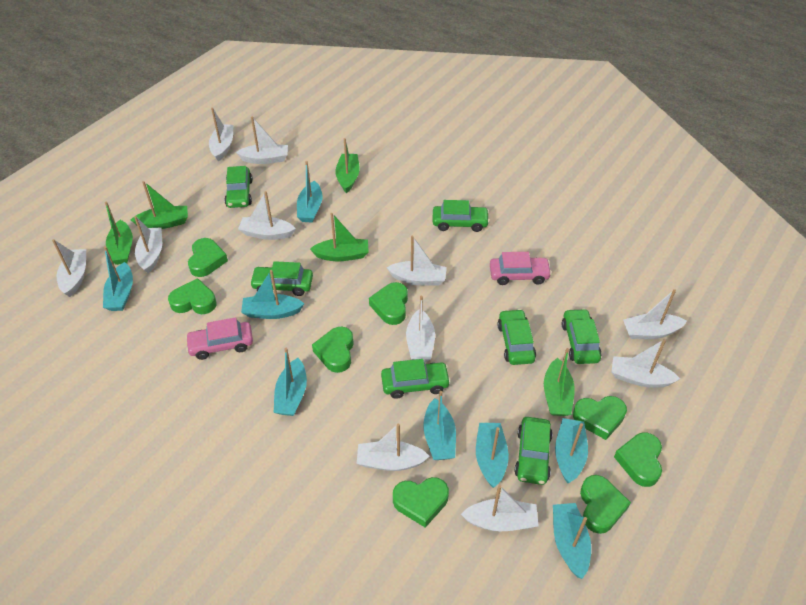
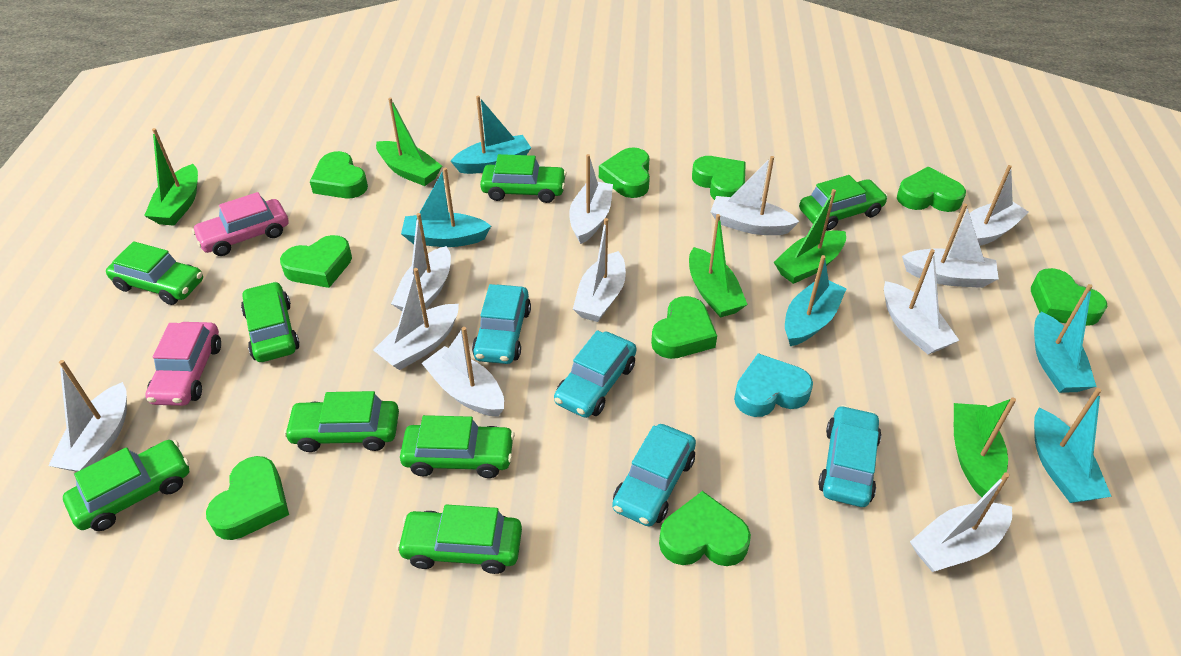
green car: [224,166,253,208] [250,261,313,296] [381,359,451,399] [433,200,490,232] [497,309,536,365] [514,417,553,485] [562,309,602,364] = 7 -> [63,440,190,531] [106,241,203,305] [241,281,300,362] [284,391,399,452] [396,505,522,574] [400,415,515,478] [480,154,567,203] [799,175,888,231] = 8
green heart: [168,278,216,314] [188,238,228,277] [312,326,354,373] [369,282,408,325] [393,477,449,528] [573,396,627,440] [580,475,631,534] [614,433,662,487] = 8 -> [206,456,289,540] [280,235,352,288] [310,151,368,198] [599,147,650,198] [651,296,717,359] [659,491,751,566] [692,156,746,200] [897,167,966,212] [1031,268,1107,326] = 9
turquoise boat: [103,246,133,311] [241,270,304,319] [273,348,307,416] [297,161,323,222] [424,391,456,460] [476,423,509,488] [553,503,591,579] [555,418,588,483] = 8 -> [401,168,491,247] [451,96,531,174] [785,255,847,346] [1034,284,1097,393] [1034,388,1112,503] = 5
turquoise car: none = 0 -> [472,284,531,364] [554,330,636,418] [612,424,696,527] [818,405,881,507] = 4
turquoise heart: none = 0 -> [734,353,813,417] = 1

